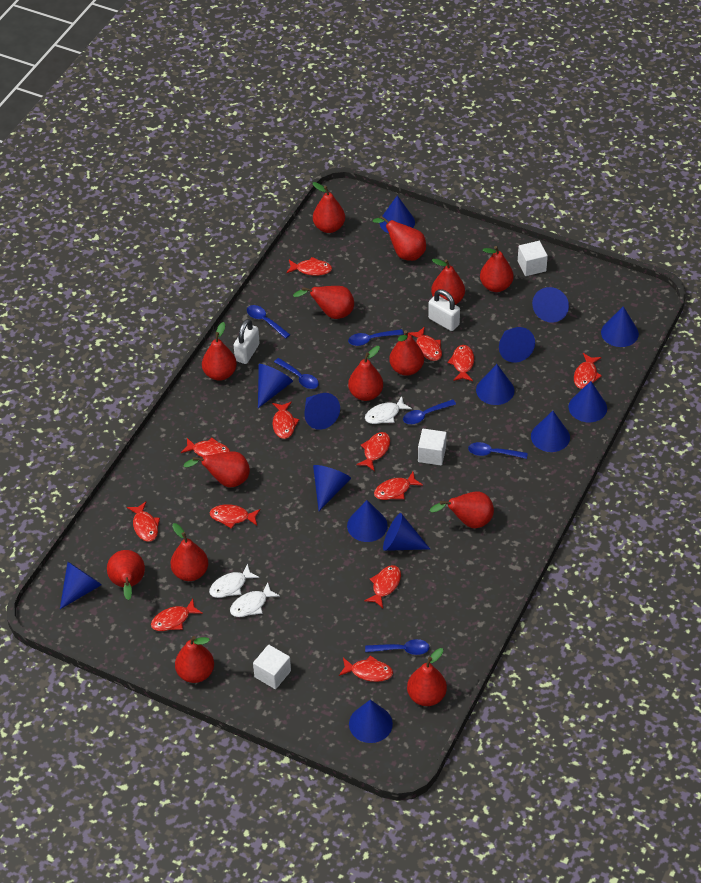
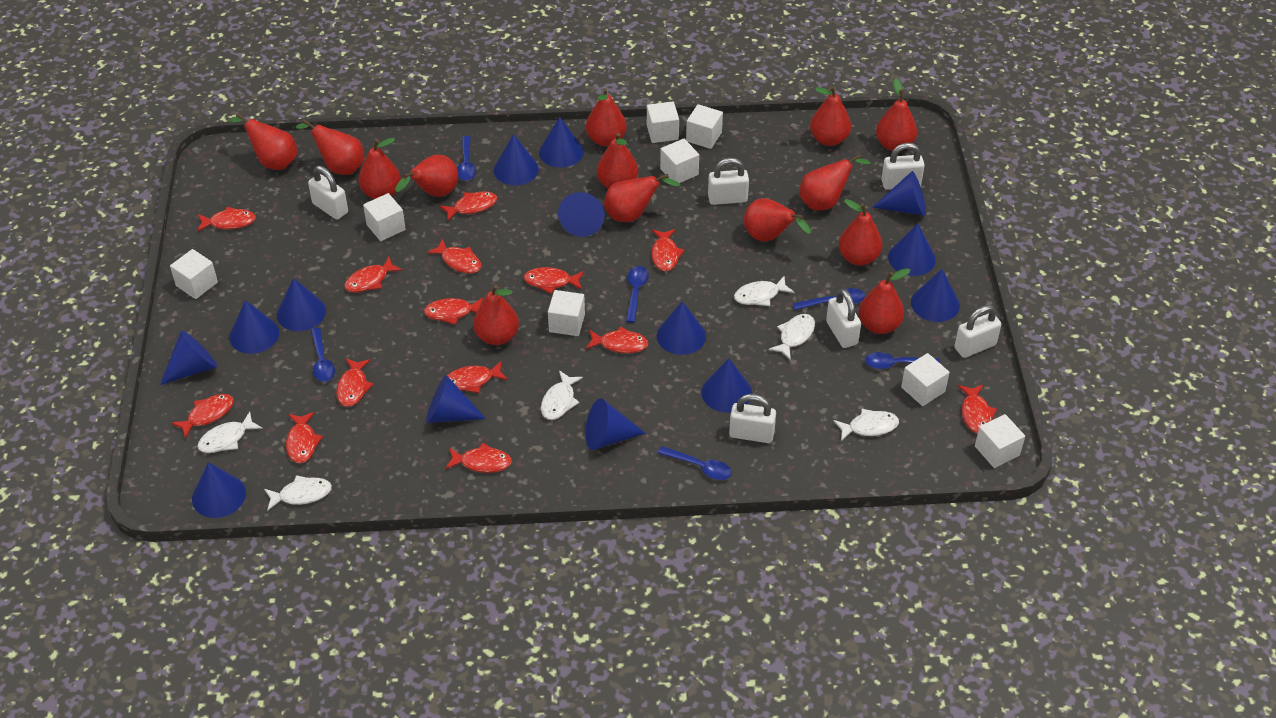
red fish: [127,502,160,542] [151,598,203,631] [181,438,230,457] [210,504,261,529] [272,401,300,439] [286,257,332,276] [339,655,393,682] [356,432,390,471] [364,565,401,608] [374,472,423,500] [408,327,442,361] [448,345,474,381] [574,353,602,389] = 13 -> [171,394,234,439] [197,206,256,232] [286,412,323,463] [336,358,374,407] [344,257,403,293] [424,297,484,325] [427,238,481,274] [439,191,497,222] [445,443,512,473] [447,361,508,393] [524,267,584,294] [586,326,648,353] [651,229,684,271] [958,385,997,434] = 14
white cube: [253,645,291,689] [418,429,447,466] [518,241,548,276] = 3 -> [170,249,218,299] [363,193,406,241] [548,290,585,336] [647,101,679,143] [660,138,699,183] [686,104,723,149] [901,353,950,406] [975,414,1025,468] = 8
white fish: [209,563,259,598] [230,582,280,617] [365,396,412,424] = 3 -> [197,412,263,453] [264,475,332,511] [541,370,583,420] [734,276,794,306] [769,314,815,360] [833,409,899,441] = 6
white padlock: [234,319,260,364] [428,289,460,331] = 2 -> [308,166,348,220] [708,158,749,205] [729,394,776,443] [826,289,861,348] [881,143,925,190] [954,305,1001,358] = 6

